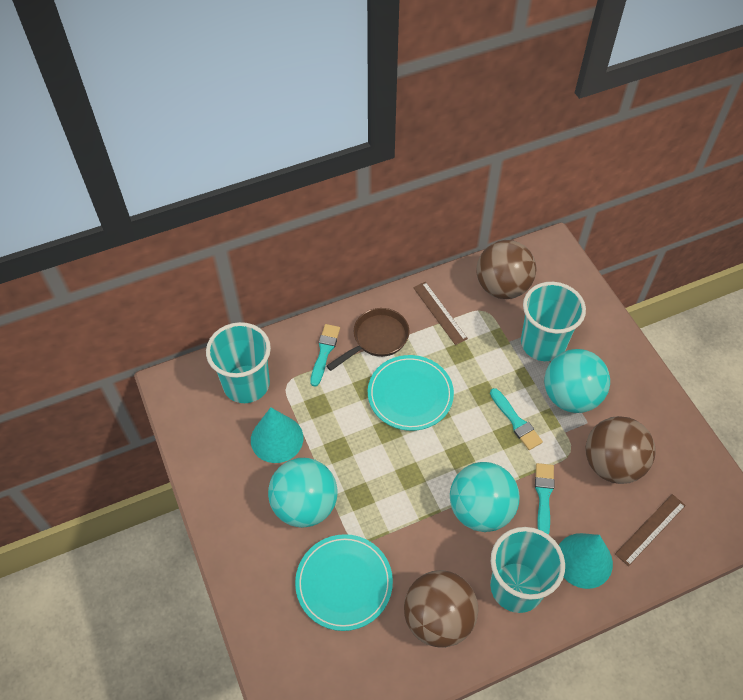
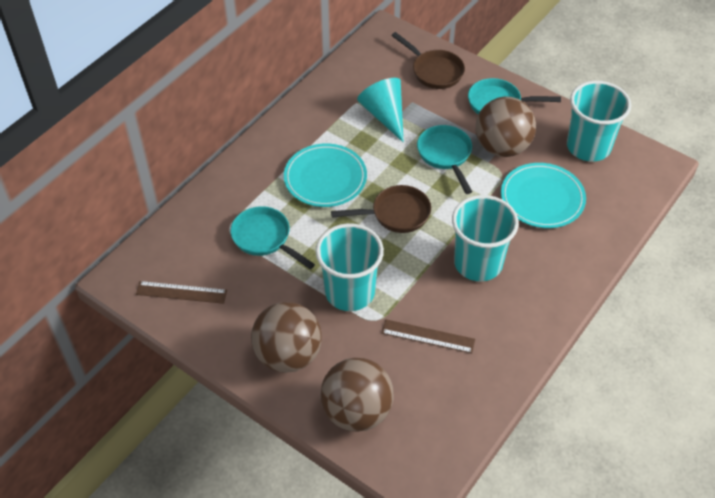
brown pan: [327,308,409,371] = 1 -> [331,185,431,233] [391,32,465,89] = 2
turquoise ball: [268,458,338,528] [450,462,520,532] [544,349,610,413] = 3 -> none = 0
turquoise brush: [310,324,340,387] [490,388,543,450] [535,463,554,535] = 3 -> none = 0
turquoise cone: [251,407,303,463] [559,533,613,589] = 2 -> [357,78,404,142] = 1
turquoise pan: none = 0 -> [231,206,315,269] [417,125,472,194] [468,78,561,114] = 3

